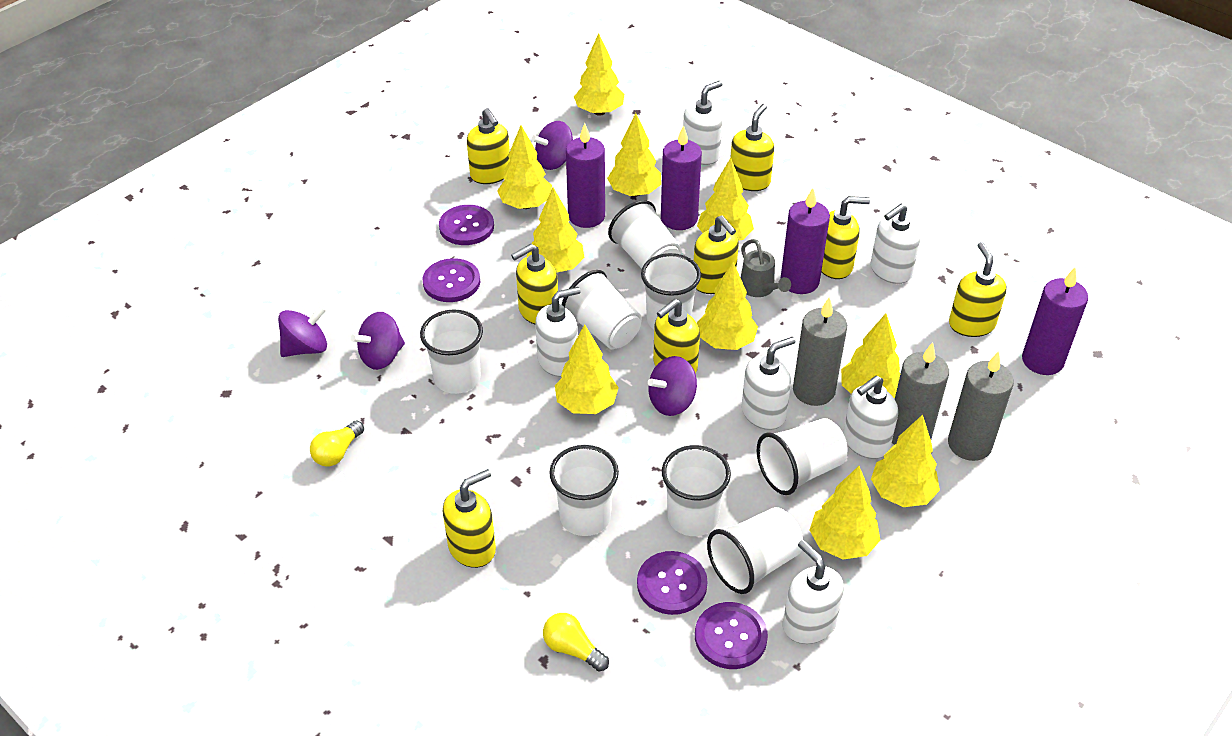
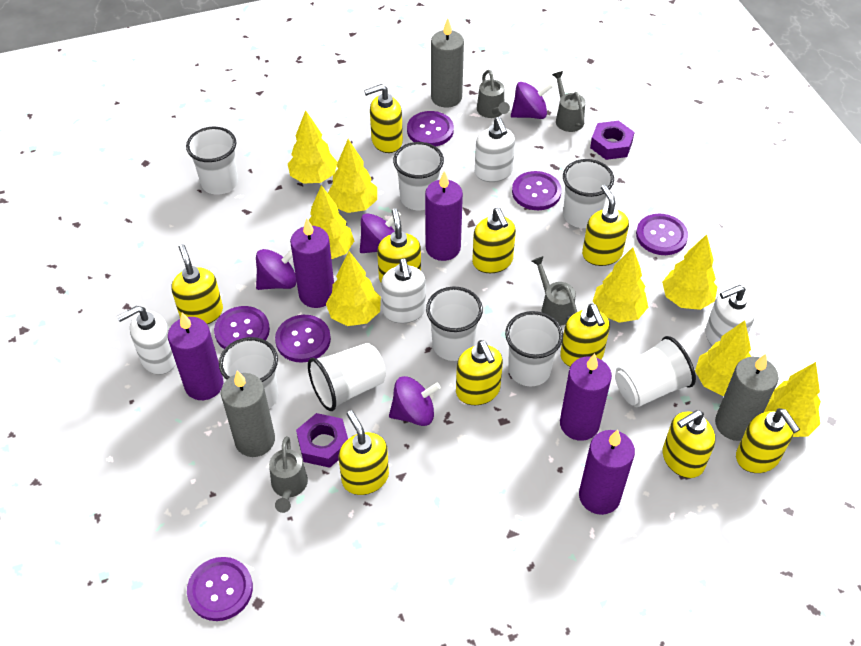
grey watering can: [741,239,791,297] = 1 -> [269,436,308,513] [477,70,510,118] [531,256,577,326] [552,71,585,132] = 4
purple button: [423,258,480,302] [439,205,494,245] [637,551,708,615] [695,602,768,669] = 4 -> [187,557,253,621] [214,306,270,349] [275,315,331,363] [407,111,454,146] [512,171,562,210] [636,214,688,255] = 6
purple candle: [566,123,605,228] [661,125,702,230] [780,188,830,294] [1022,267,1088,375] = 4 -> [168,312,224,400] [290,219,334,308] [425,171,463,261] [560,353,612,441] [579,430,635,515] = 5
purple nut: none = 0 -> [296,413,348,468] [590,121,635,160] = 2
white soap dispenser: [535,287,581,377] [683,81,722,165] [742,337,796,430] [783,540,844,644] [843,376,898,459] [871,204,920,284] = 6 -> [117,306,176,375] [381,258,426,323] [475,117,515,182] [705,285,755,346] = 4
yellow light bulb: [310,420,364,467] [543,613,609,672] = 2 -> none = 0
yellow soap dispenser: [443,469,496,568] [467,108,510,184] [511,244,558,324] [653,299,700,374] [694,215,739,294] [730,104,774,191] [821,196,870,279] [949,242,1006,337] = 8 -> [171,244,223,324] [339,410,389,495] [364,84,403,153] [377,208,421,282] [456,340,503,405] [472,208,516,273] [560,304,610,367] [582,185,629,266] [663,410,715,478] [736,408,800,473] = 10
yellow tree: [497,126,552,209] [526,187,584,273] [555,324,619,414] [574,33,624,116] [607,113,661,197] [697,158,754,241] [697,262,758,350] [809,466,880,560] [841,313,900,398] [871,415,940,507] = 10 -> [288,110,337,184] [308,185,354,259] [326,251,381,326] [328,139,377,213] [593,247,648,323] [662,234,717,310] [695,320,751,396] [764,362,821,437] = 8

